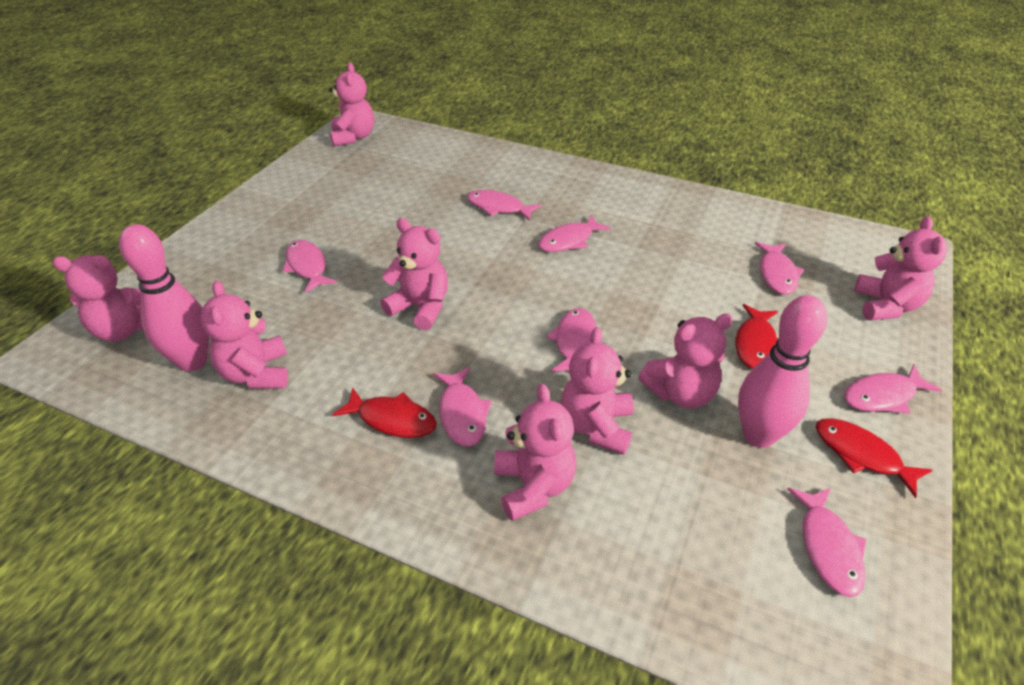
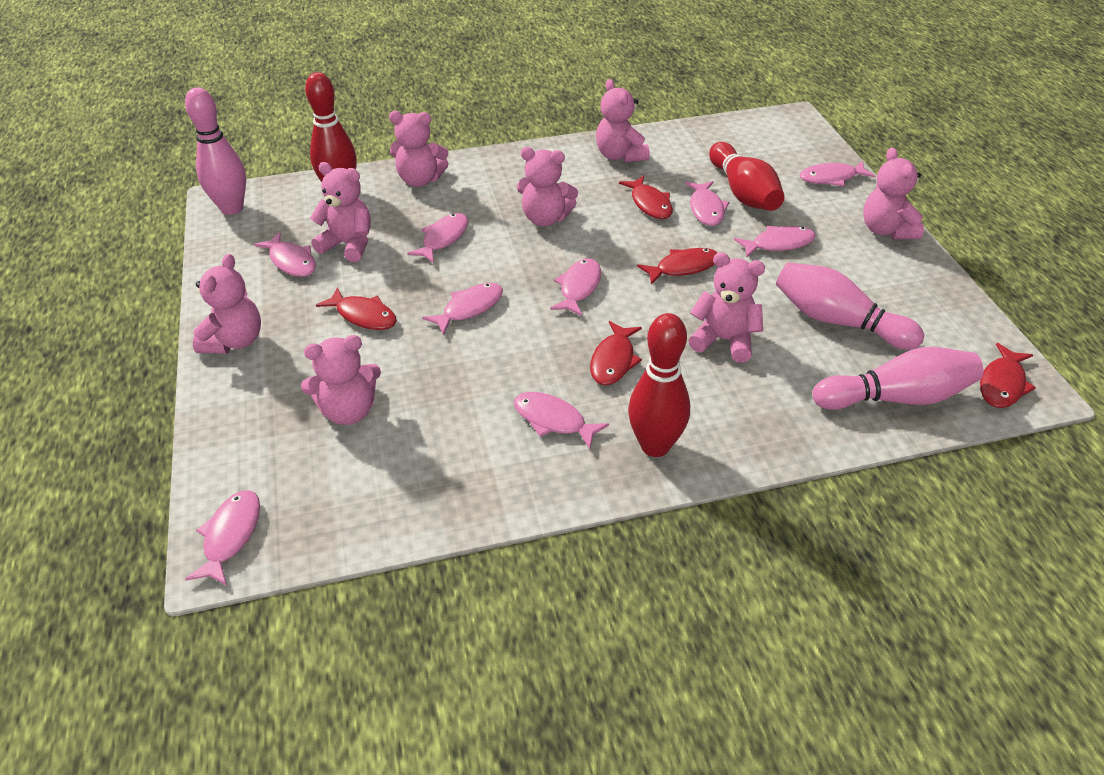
pink bowling pin: [119,224,209,372] [738,295,827,448] = 2 -> [185,87,246,215] [776,262,924,350] [812,347,983,410] = 3
pink fish: [283,240,337,293] [433,367,492,446] [467,190,541,221] [538,215,611,252] [546,308,596,372] [755,242,804,295] [787,488,867,597] [844,365,942,414] = 8 -> [185,490,260,585] [254,232,316,277] [407,213,468,263] [422,283,503,335] [514,392,609,449] [550,258,601,316] [685,181,730,226] [734,226,816,257] [799,161,875,186] = 9
red bowling pin: none = 0 -> [305,72,356,182] [628,313,690,457] [709,142,785,211] = 3
red fish: [332,387,437,438] [735,304,778,369] [816,418,932,498] = 3 -> [316,287,397,330] [590,321,642,385] [619,176,673,219] [637,248,718,285] [980,343,1036,408] = 5

